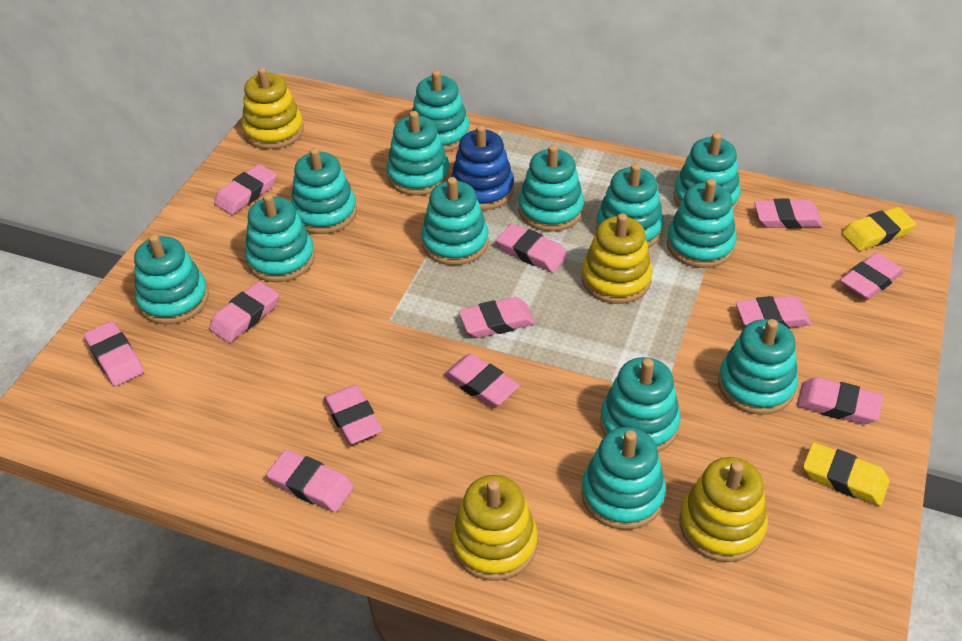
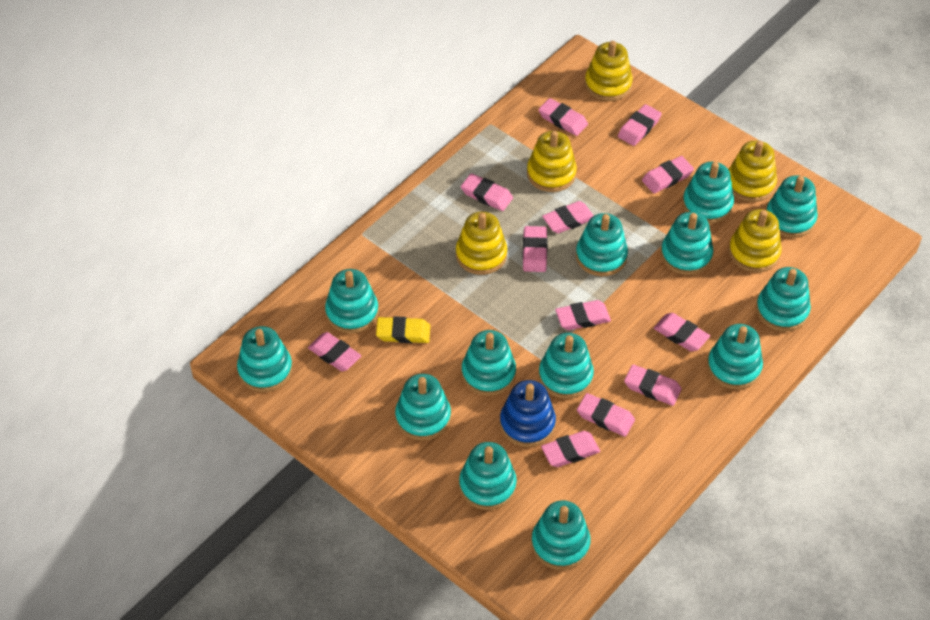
yellow eraser: [803,442,890,506] [842,207,916,251] = 2 -> [376,316,430,343] = 1
yellow stacking toy: [242,67,304,149] [451,475,538,581] [582,213,652,304] [679,457,768,562] = 4 -> [456,212,507,275] [527,131,577,192] [585,41,633,101] [728,140,777,202] [729,209,782,272] = 5

